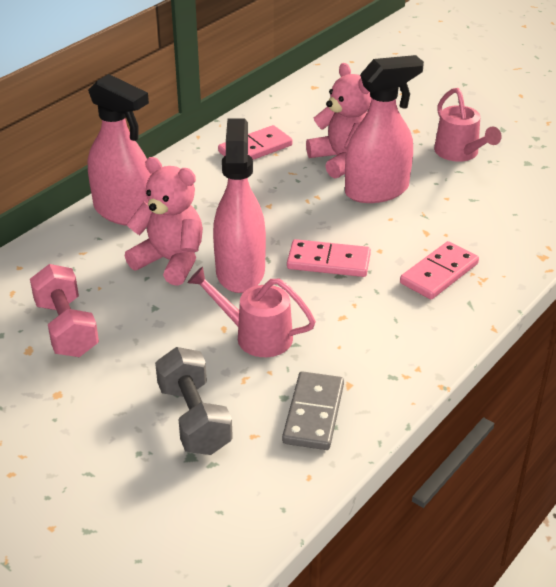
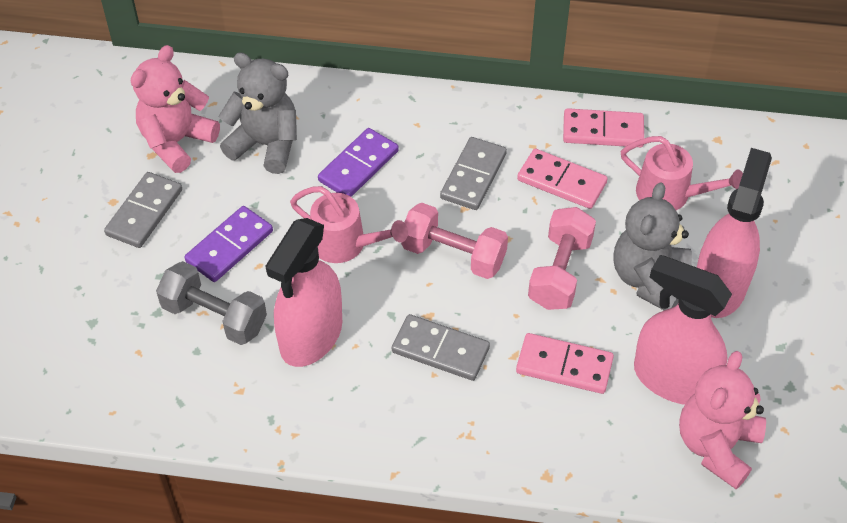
grey domino: [282,371,344,450] = 1 -> [104,172,182,248] [392,314,490,381] [440,137,507,210] = 3
grey teddy bear: none = 0 -> [219,52,297,174] [613,182,692,310] = 2
pink dumbbell: [30,264,99,357] = 1 -> [401,203,508,279] [528,207,596,310] = 2
purple domino: none = 0 -> [185,206,273,282] [318,128,399,197] = 2

